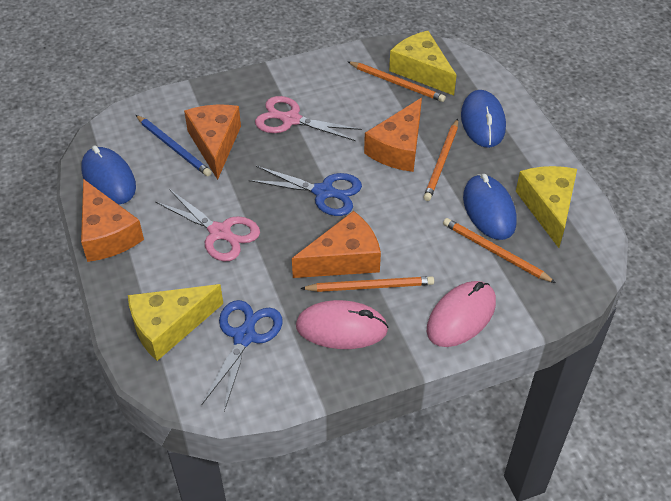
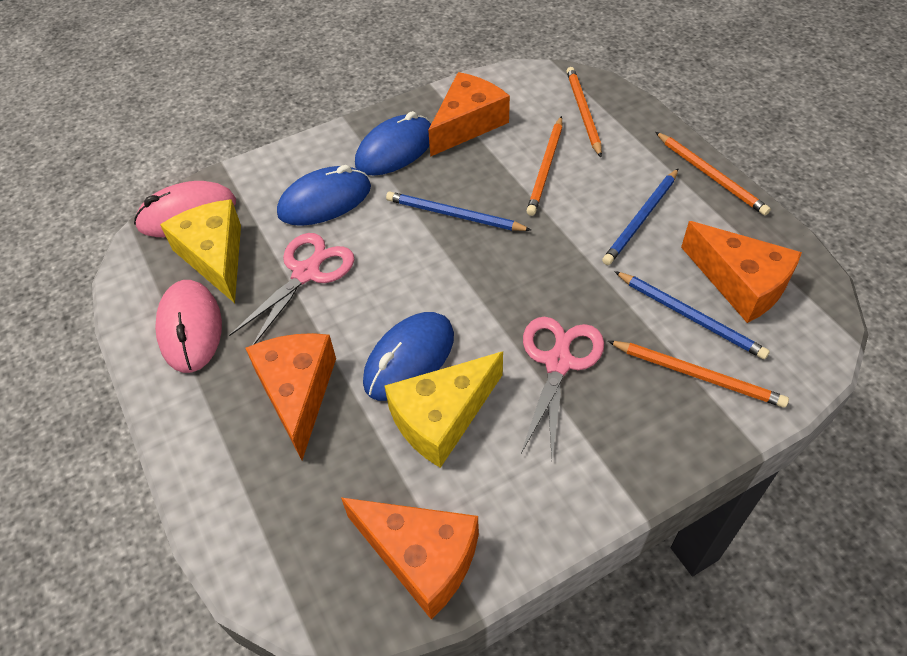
blue pencil: [136,115,212,176] = 1 -> [386,192,531,231] [602,168,679,265] [614,271,770,359] = 3
blue scissors: [201,300,283,411] [249,166,362,216] = 2 -> none = 0
yellow cheese: [128,284,223,361] [389,31,457,95] [516,166,577,248] = 3 -> [160,199,241,303] [385,351,503,468] = 2

